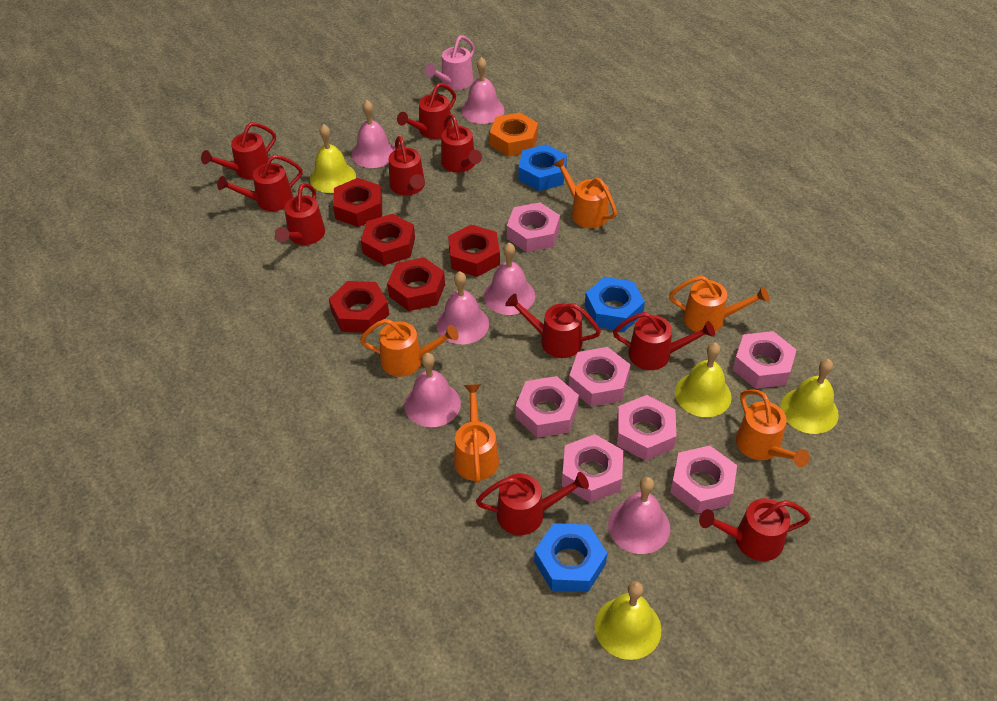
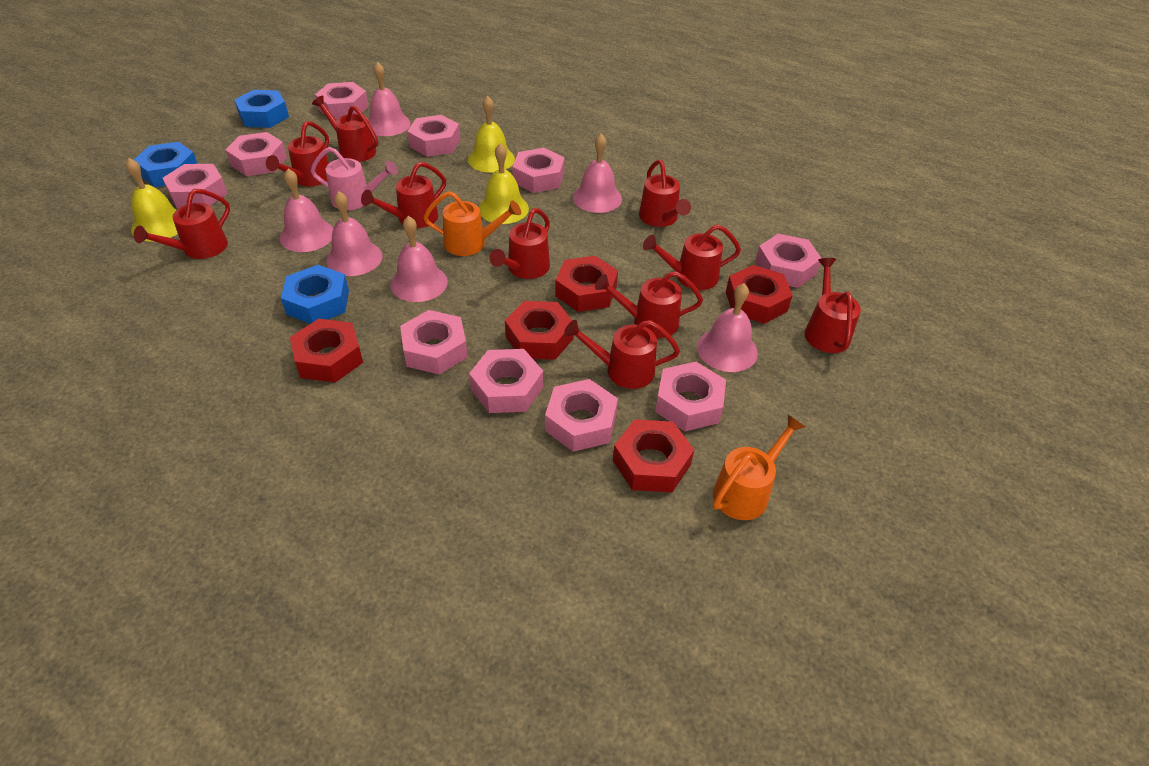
orange nut: [490,112,538,157] = 1 -> none = 0
orange watering can: [360,319,459,377] [454,384,499,483] [553,157,617,228] [669,276,769,332] [736,389,810,467] = 5 -> [423,191,521,256] [713,415,805,520] = 2
pink nut: [507,202,560,252] [516,376,579,438] [562,434,623,503] [569,347,630,407] [617,395,676,461] [670,445,737,513] [733,331,797,389] = 7 -> [163,164,228,209] [226,132,287,176] [315,82,369,119] [400,310,468,375] [407,115,461,157] [469,349,543,413] [512,148,565,193] [545,379,618,452] [655,362,726,431] [755,234,822,288] = 10
yellow bell: [310,124,356,193] [595,581,661,660] [675,343,732,417] [780,359,839,434] = 4 -> [126,158,178,242] [468,96,515,173] [479,143,529,224] = 3

